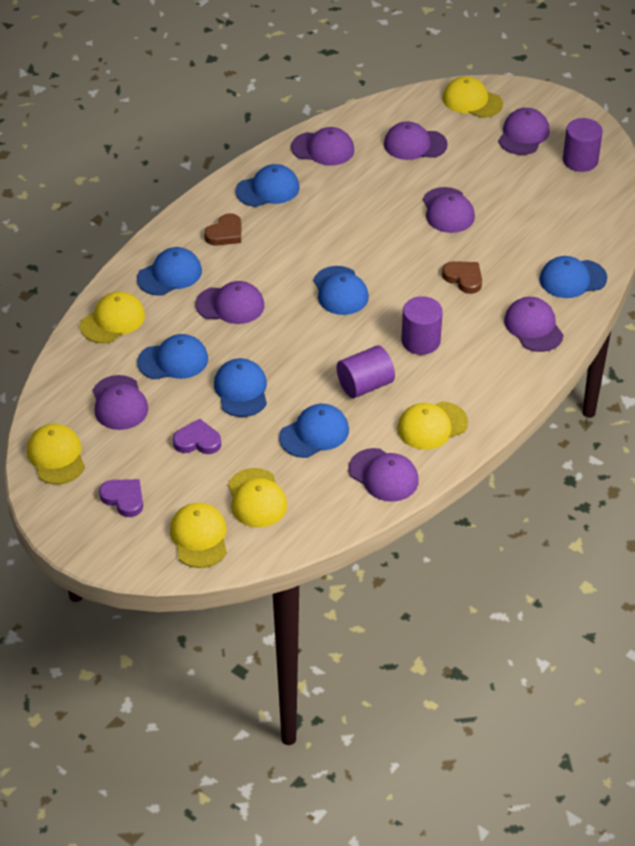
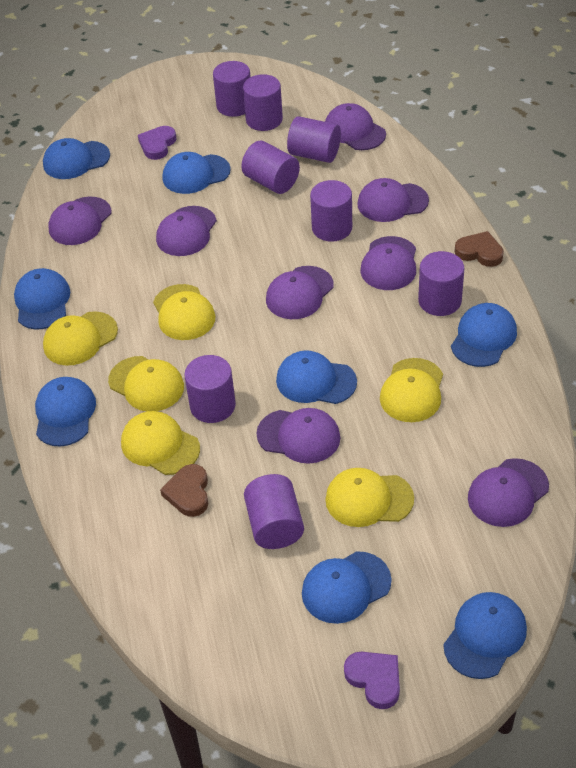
blue cap: [137,247,202,295] [137,334,208,379] [214,358,267,417] [236,164,299,207] [279,404,349,458] [313,266,369,315] [540,256,607,298] = 7 -> [14,268,70,329] [35,377,96,446] [43,138,110,179] [163,152,231,194] [276,350,357,404] [302,551,392,624] [443,592,527,679] [451,303,517,367] = 8
purple cylinder: [337,345,395,398] [401,296,443,355] [563,118,603,172] = 3 -> [184,355,236,423] [213,61,251,117] [241,141,300,194] [243,74,283,131] [244,474,304,549] [287,116,341,163] [310,180,352,242] [418,251,464,316] = 8

